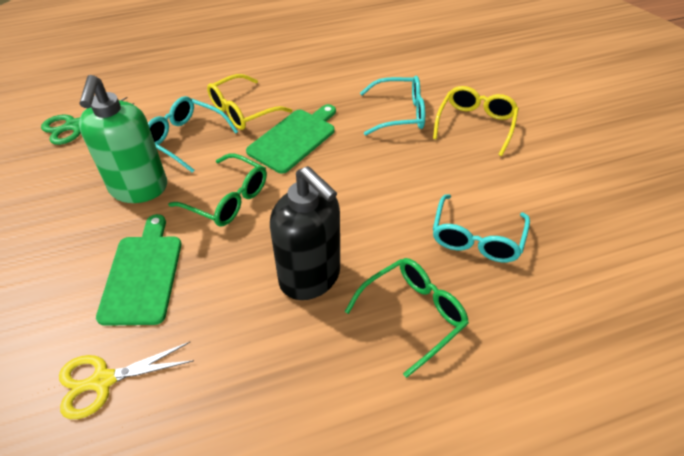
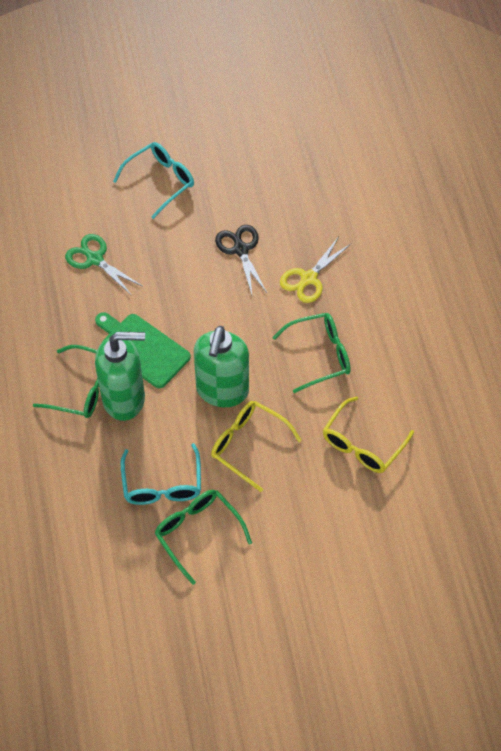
black scissors: none = 0 -> [215,225,267,295] = 1
black soap dispenser: [270,166,340,300] = 1 -> none = 0
green cutting board: [96,214,181,326] [246,104,336,174] = 2 -> [95,312,191,388] = 1
green glasses: [168,153,267,227] [345,258,469,378] = 2 -> [33,345,99,418] [154,490,252,585] [272,313,351,393] = 3
green soap dispenser: [79,75,167,203] = 1 -> [95,332,145,421] [194,326,249,407] = 2
turquoise glasses: [148,96,238,173] [360,76,425,136] [433,194,530,262] = 3 -> [113,142,194,219] [121,443,201,505] = 2

